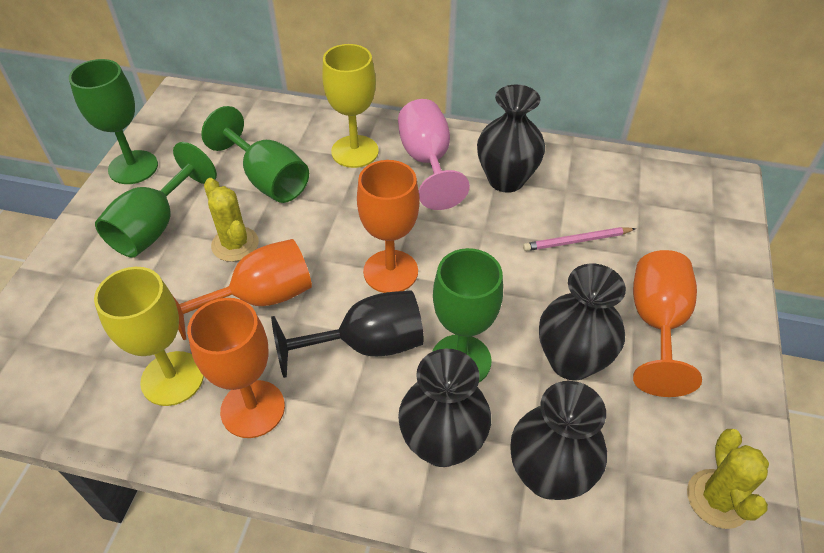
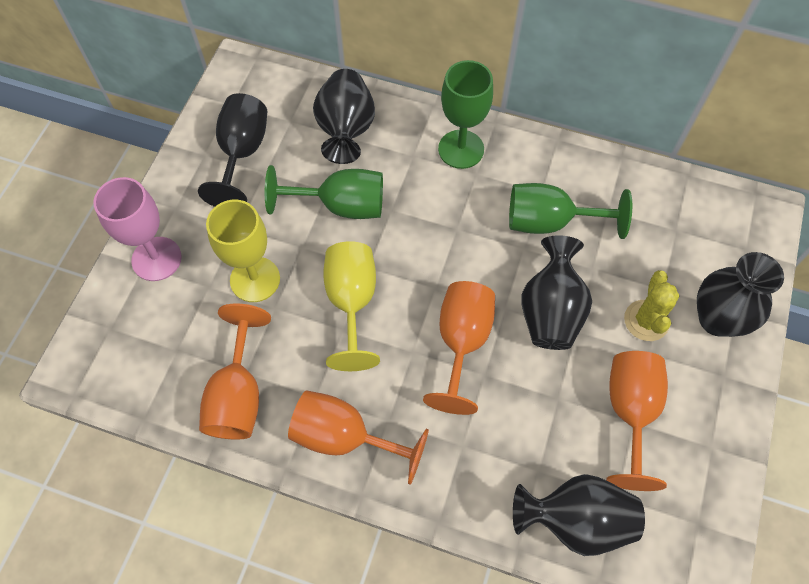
green goblet: [69,59,158,184] [95,142,217,258] [201,106,309,203] [432,248,503,382] = 4 -> [265,165,383,219] [438,60,493,169] [509,183,632,239] = 3
pink pencil: [523,227,636,251] = 1 -> none = 0
yellow cactus: [204,178,259,262] [687,429,769,529] = 2 -> [624,270,679,341] = 1

